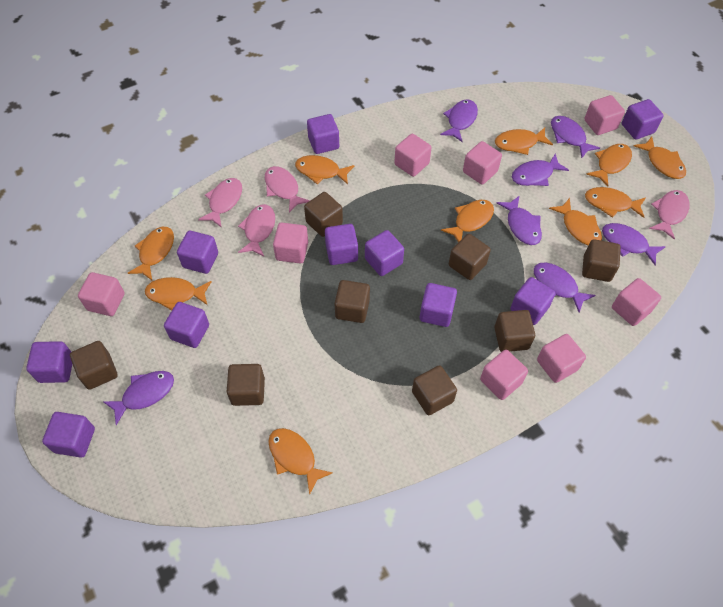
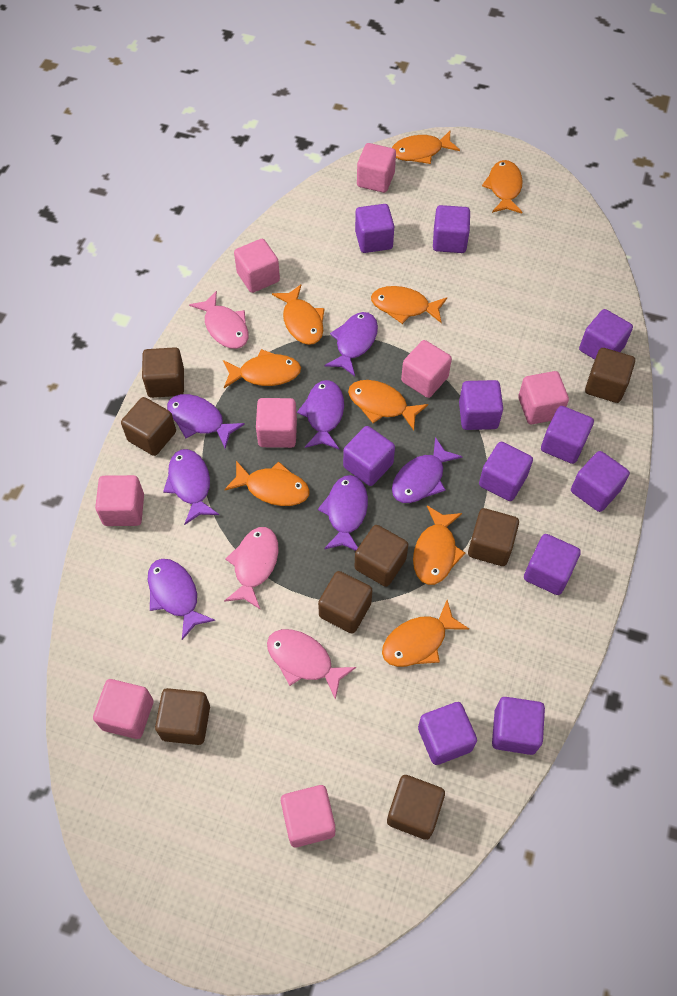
orange fish: [128,227,174,280] [145,277,212,310] [268,428,333,495] [295,155,354,185] [441,200,494,242] [495,128,553,155] [549,198,602,245] [585,187,646,218] [586,144,632,186] [634,137,686,179] = 10 -> [223,349,301,388] [224,461,310,506] [272,284,325,345] [348,380,428,430] [371,286,447,324] [382,600,469,667] [392,131,460,164] [413,506,466,585] [482,160,523,213] = 9
pink fish: [198,178,242,228] [238,204,275,256] [265,166,310,213] [649,190,689,239] = 4 -> [189,290,248,349] [224,527,279,609] [267,629,356,700] = 3
purple cube: [26,341,72,383] [42,412,95,457] [164,302,209,348] [177,231,218,274] [307,114,339,154] [325,224,358,265] [365,230,404,276] [420,283,457,327] [510,277,556,325] [622,99,664,140] = 10 -> [343,426,395,486] [355,204,394,253] [418,702,477,765] [433,205,470,253] [459,380,503,430] [479,442,533,501] [492,697,545,755] [524,534,581,595] [541,406,594,464] [571,451,630,512] [579,309,633,360] = 11

